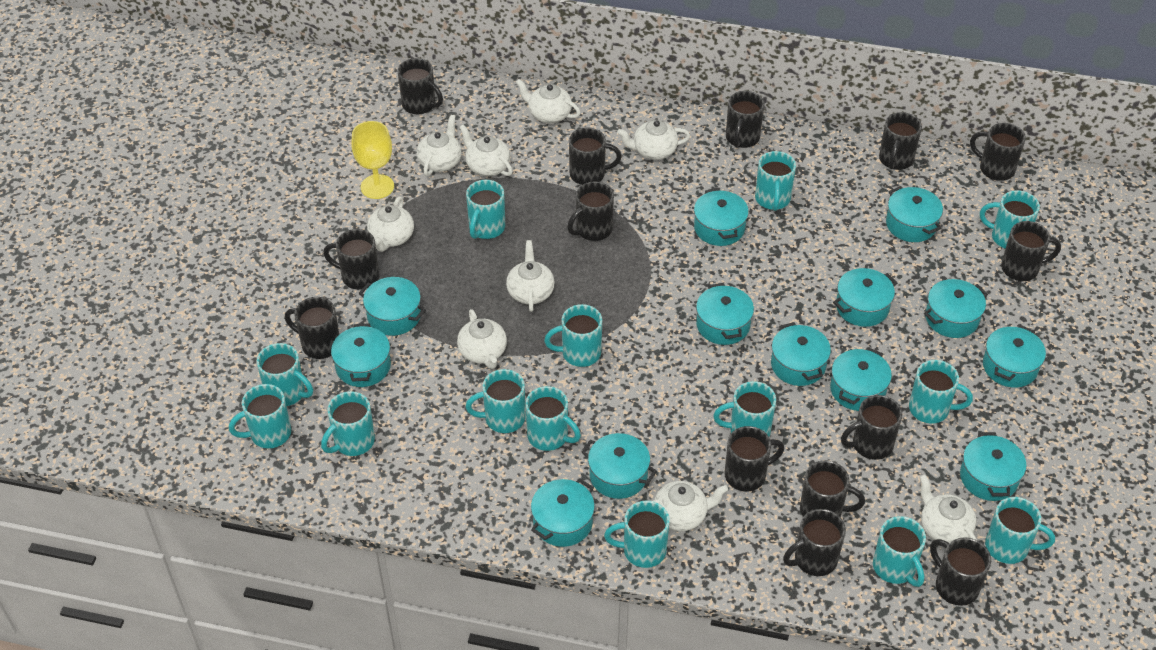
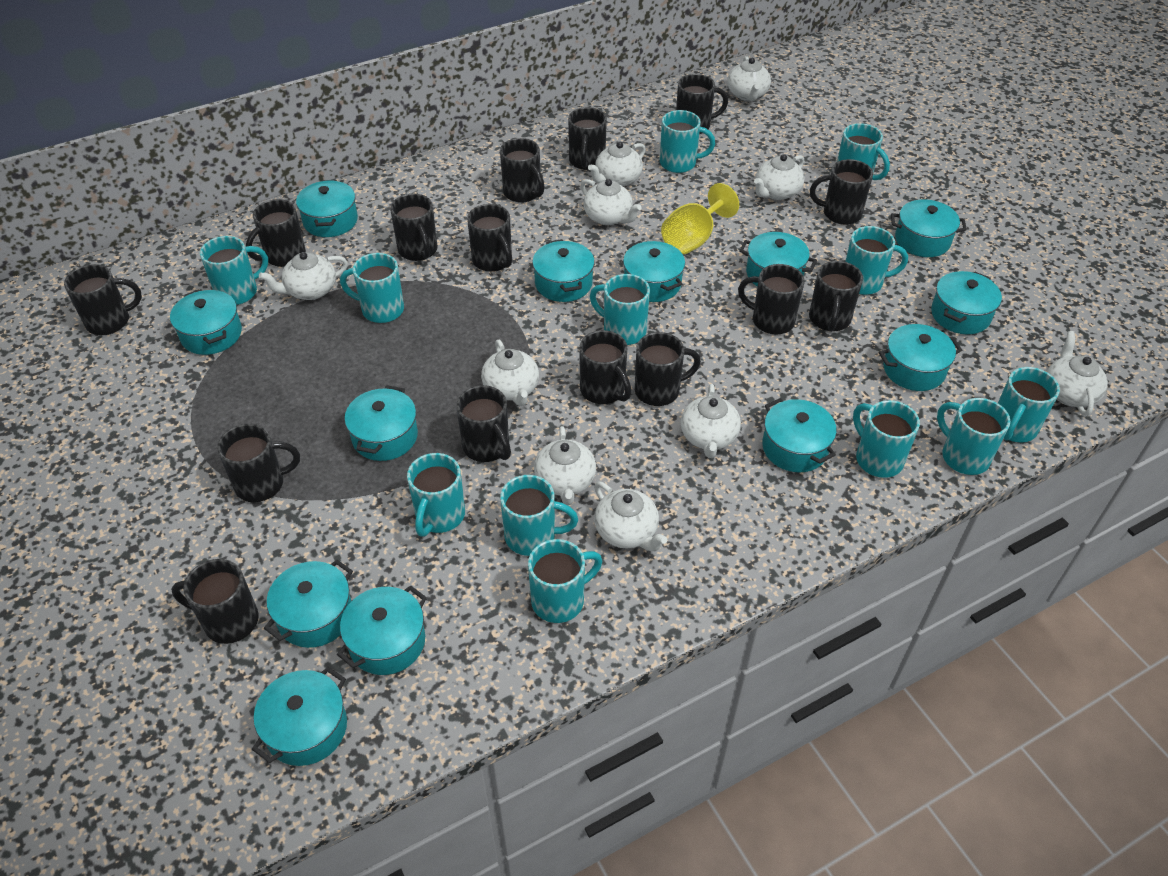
black mug: [285,297,339,359] [323,229,379,290] [397,58,443,114] [567,182,614,241] [569,128,622,185] [724,426,784,492] [726,91,765,148] [783,509,846,576] [800,460,865,517] [841,395,902,460] [879,112,922,170] [930,537,991,606] [970,123,1026,181] [1001,221,1061,281] = 14 -> [64,264,142,335] [171,559,259,644] [217,424,300,502] [246,199,306,267] [390,194,437,261] [456,385,511,462] [467,204,512,272] [500,138,545,203] [568,107,607,170] [579,330,631,404] [635,332,701,406] [676,74,728,134] [738,264,805,334] [809,261,863,332] [810,159,873,225] = 15
turquoise mug: [229,384,291,448] [257,343,313,406] [321,391,375,456] [466,180,505,239] [466,369,526,433] [525,386,581,451] [544,304,602,367] [604,501,670,568] [713,381,776,436] [755,151,796,211] [873,516,926,587] [909,360,973,424] [980,190,1040,249] [985,497,1055,564] = 14 -> [200,236,268,305] [340,253,404,323] [407,453,465,537] [500,475,578,556] [528,539,602,623] [590,274,650,345] [660,110,715,173] [837,123,890,180] [845,226,908,295] [853,400,920,478] [937,398,1010,475] [998,367,1060,442] = 12
white teapot: [367,197,414,252] [417,115,462,176] [457,309,507,369] [459,125,513,176] [506,240,555,312] [516,79,580,123] [617,120,690,160] [653,481,728,531] [920,474,977,543] = 9 -> [259,252,348,300] [481,340,539,406] [534,426,596,505] [581,179,642,225] [588,141,646,186] [594,482,667,551] [680,384,741,458] [727,56,771,101] [754,154,805,200] [1047,331,1108,416] = 10

